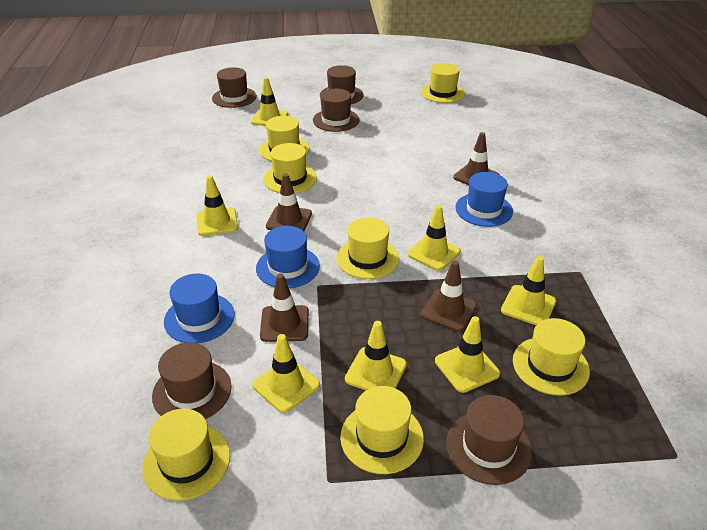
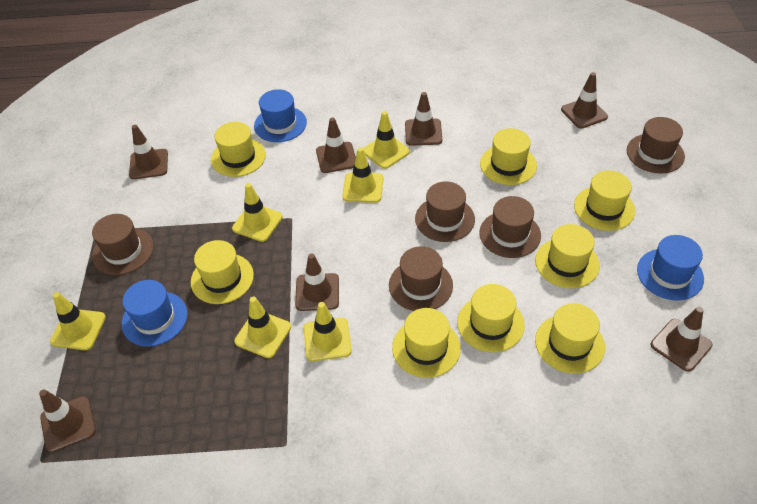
brown traffic cone: [260,273,309,342] [266,173,312,231] [421,261,477,332] [453,132,499,185] = 4 -> [39,390,96,453] [129,125,168,179] [295,253,339,311] [316,117,356,173] [405,92,442,146] [561,72,608,129] [651,307,712,372] = 7
yellow hat: [142,408,230,501] [259,116,310,161] [263,143,317,193] [337,217,399,279] [340,386,424,474] [421,63,465,103] [513,318,590,396] = 7 -> [191,240,254,304] [211,122,266,177] [392,308,461,378] [457,284,525,352] [480,128,537,185] [535,224,600,288] [535,303,605,374] [574,170,635,231] = 8
yellow traffic cone: [196,175,238,236] [251,77,288,126] [253,334,320,413] [345,321,407,390] [407,205,461,271] [435,316,500,393] [501,256,556,325] = 7 -> [50,292,106,350] [232,183,283,242] [234,296,291,358] [304,302,352,362] [343,148,383,203] [363,111,410,169] = 6

